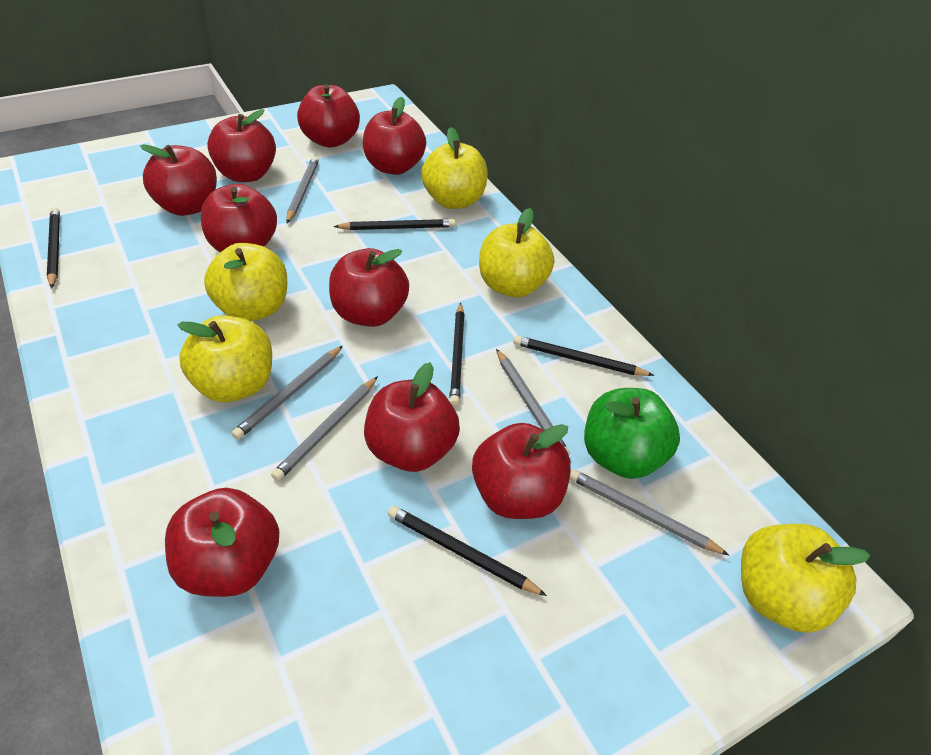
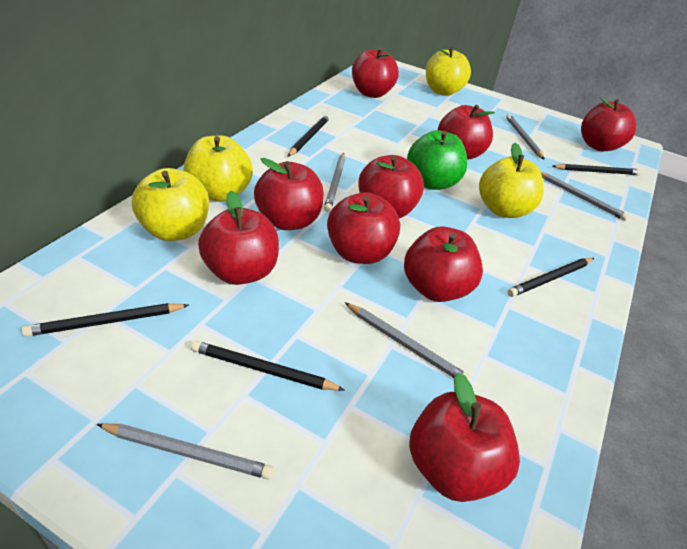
yellow apple: [178,315,272,402] [204,243,287,321] [421,127,488,209] [479,208,554,298] [741,524,870,633] = 5 -> [132,168,209,241] [184,136,253,202] [426,47,471,96] [479,143,544,218] = 4

